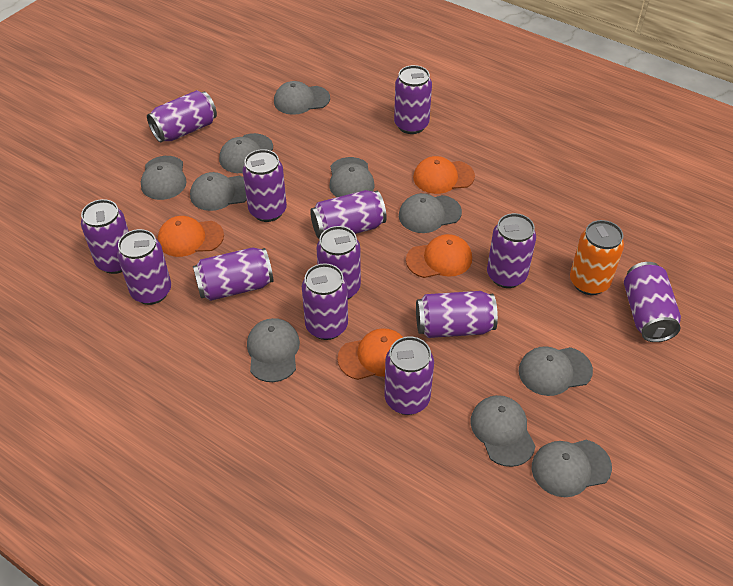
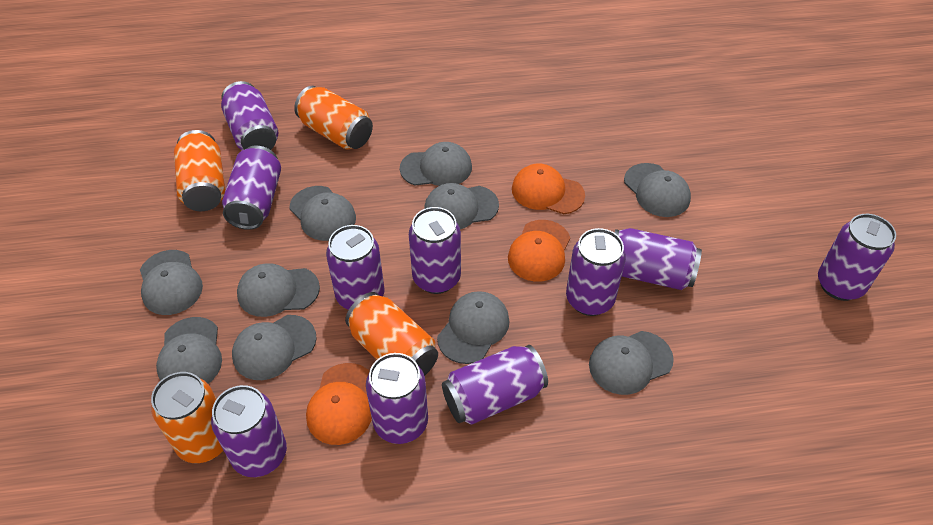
orange can: [570,220,624,295] = 1 -> [151,372,223,463] [174,130,225,211] [294,86,373,149] [345,292,438,376] = 4
orange cap: [158,216,224,257] [337,328,403,380] [406,234,472,278] [413,156,475,194] = 4 -> [306,363,372,445] [508,220,570,282] [512,164,585,214] = 3
purple can: [81,199,129,274] [117,229,171,305] [147,90,217,143] [193,247,273,301] [242,149,287,222] [302,263,348,340] [310,190,387,239] [316,226,361,299] [384,337,434,415] [394,65,432,134] [416,291,498,338] [487,213,536,288] [624,262,681,342] = 13 -> [211,385,287,477] [221,81,278,150] [222,146,281,230] [326,225,385,310] [366,353,428,444] [409,207,461,294] [442,345,548,425] [566,228,626,316] [615,228,702,290] [818,214,896,301] = 10

